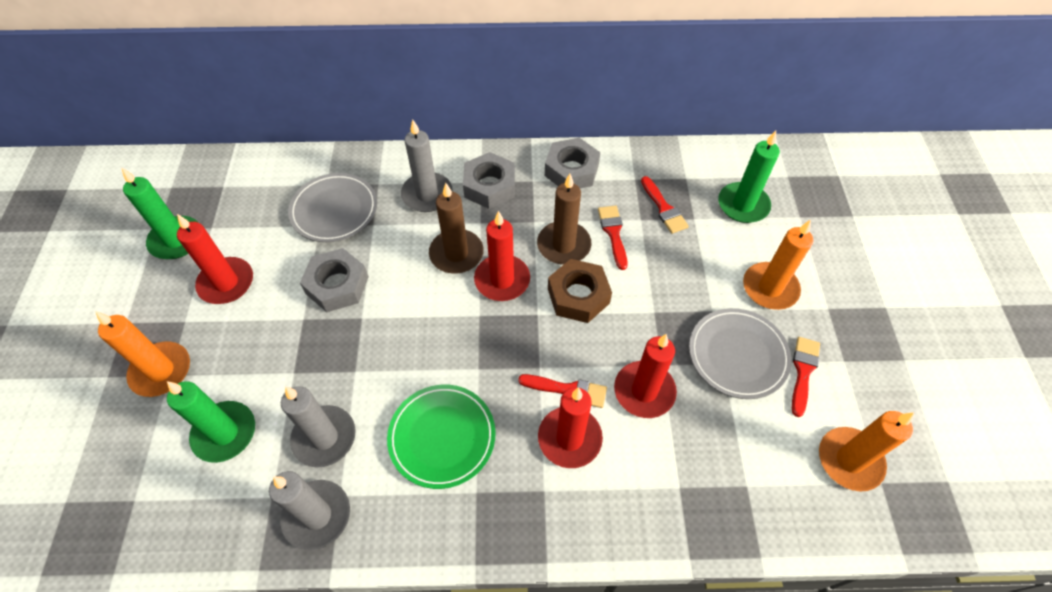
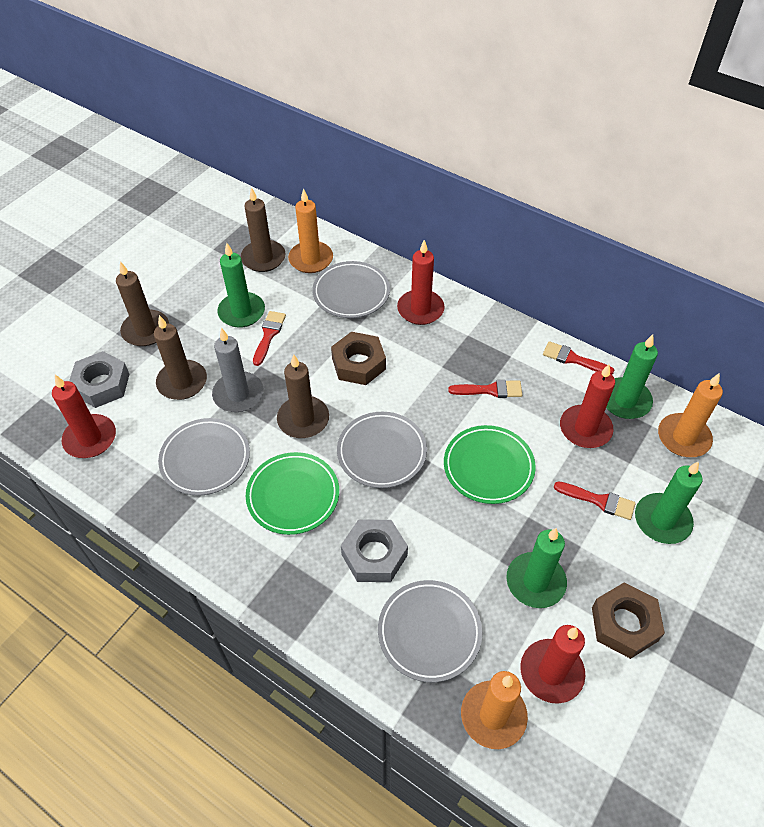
brown candle: [429,183,484,274] [537,174,591,265] = 2 -> [116,262,169,346] [154,315,207,400] [241,187,286,272] [277,354,329,438] = 4
brown nut: [548,259,612,323] = 1 -> [331,332,386,385] [592,582,665,659] = 2
green candle: [121,167,199,259] [167,381,255,463] [718,131,780,223] = 3 -> [217,243,265,328] [506,528,567,608] [606,334,658,419] [635,461,703,544] = 4
green plate: [387,385,496,489] = 1 -> [246,452,339,535] [444,425,536,504] = 2
grey candle: [269,471,350,550] [281,386,356,468] [401,119,453,212] = 3 -> [212,328,263,412] = 1
grey nut: [300,248,369,312] [463,152,515,209] [545,138,600,188] = 3 -> [69,351,130,408] [341,519,408,582] = 2
grey plate: [288,173,377,242] [689,308,792,399] = 2 -> [158,418,250,496] [312,261,390,318] [337,412,427,488] [378,580,482,682] = 4

